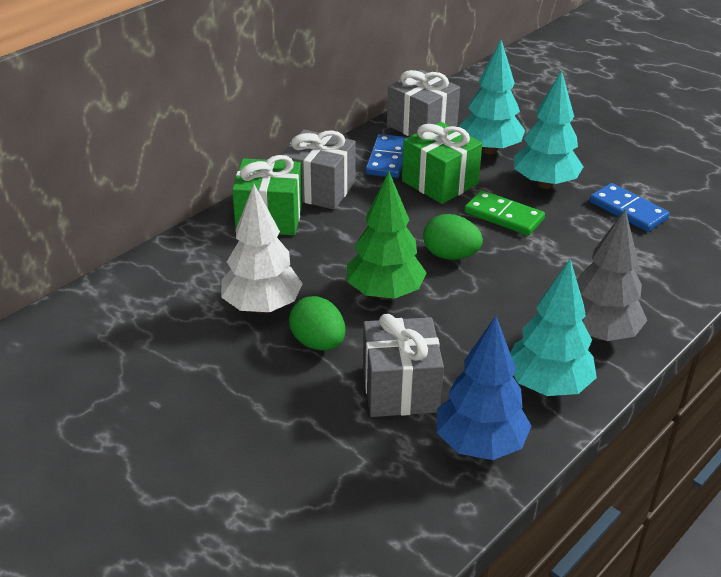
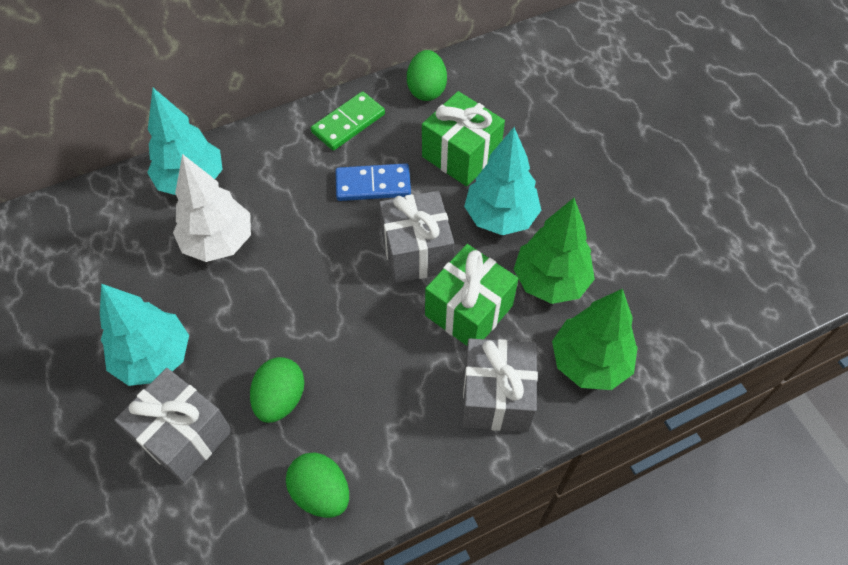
blue domino: [365,134,408,178] [590,183,669,232] = 2 -> [335,163,411,201] = 1
blue tree: [437,316,531,460] = 1 -> none = 0
green egg: [289,296,346,350] [423,214,483,260] = 2 -> [250,357,305,423] [286,452,349,518] [407,50,447,101] = 3
green tree: [347,171,427,300] = 1 -> [514,198,595,304] [552,289,638,390] = 2
grey tree: [576,209,647,341] = 1 -> none = 0

